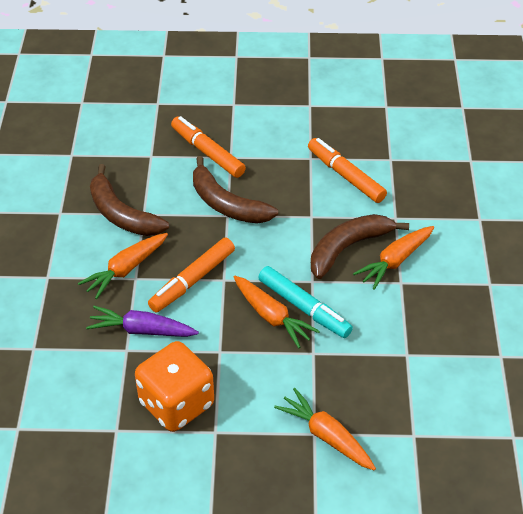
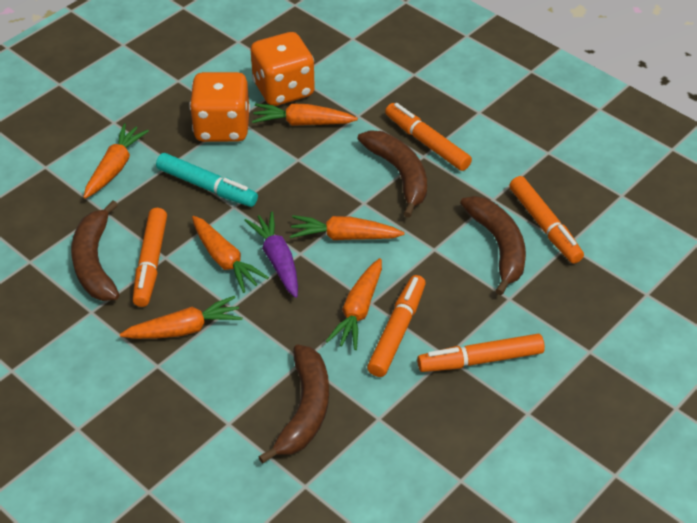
brown banana: [90,164,169,236] [193,156,278,224] [311,214,409,279] = 3 -> [71,201,120,301] [258,345,329,464] [357,130,427,218] [460,196,526,295] = 4
orange carrot: [78,233,168,299] [234,276,320,348] [274,388,376,471] [353,226,434,290] = 4 -> [83,123,149,199] [120,296,243,339] [192,216,269,293] [252,103,358,126] [290,215,405,240] [326,258,382,350] = 6
orange dice: [135,341,214,432] = 1 -> [189,72,250,142] [251,32,315,106] = 2
orange marker: [148,238,235,312] [171,116,246,178] [308,138,387,203] = 3 -> [133,208,167,307] [367,275,426,377] [385,103,472,171] [417,334,545,372] [509,176,584,264] = 5

